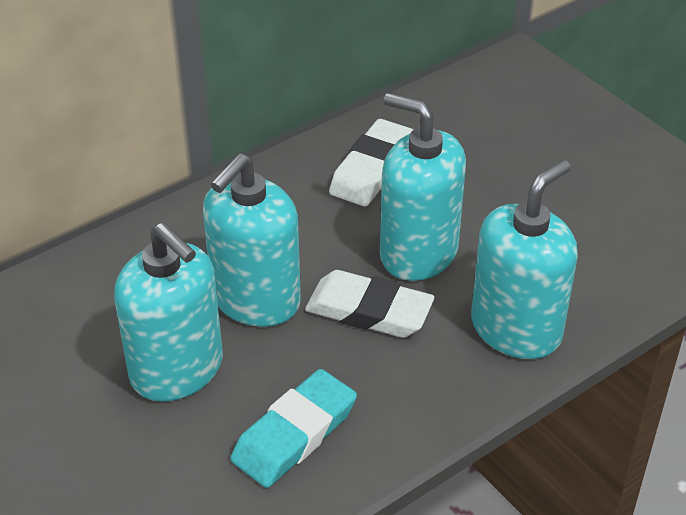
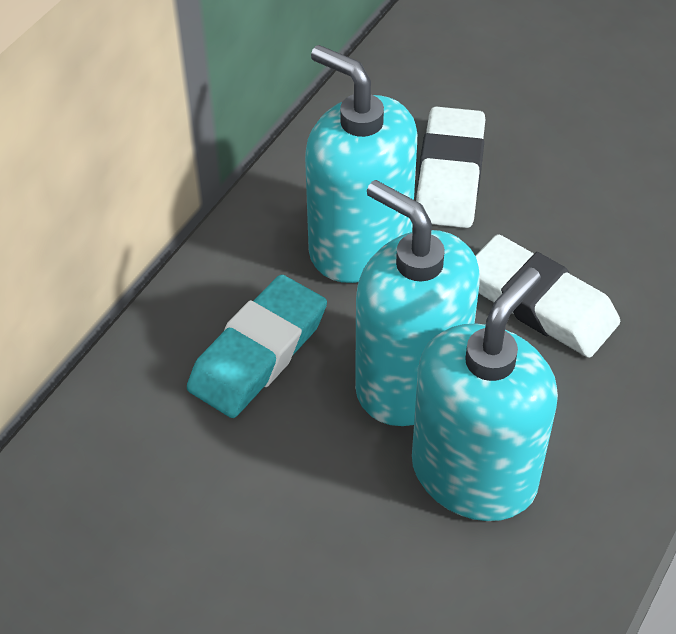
turquoise soap dispenser: [114,223,223,401] [203,153,301,327] [380,93,466,281] [471,160,578,359] = 4 -> [305,45,417,283] [355,180,480,426] [412,267,558,521] = 3

